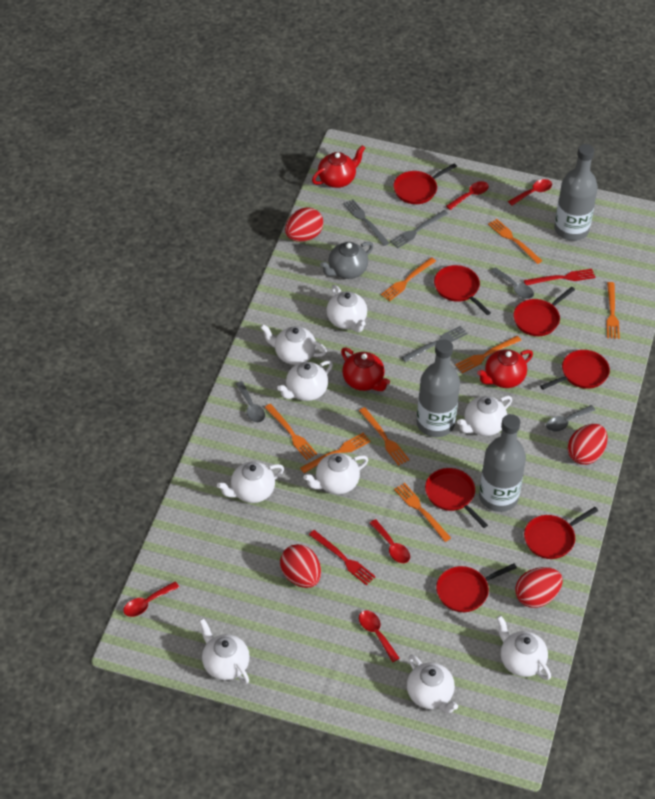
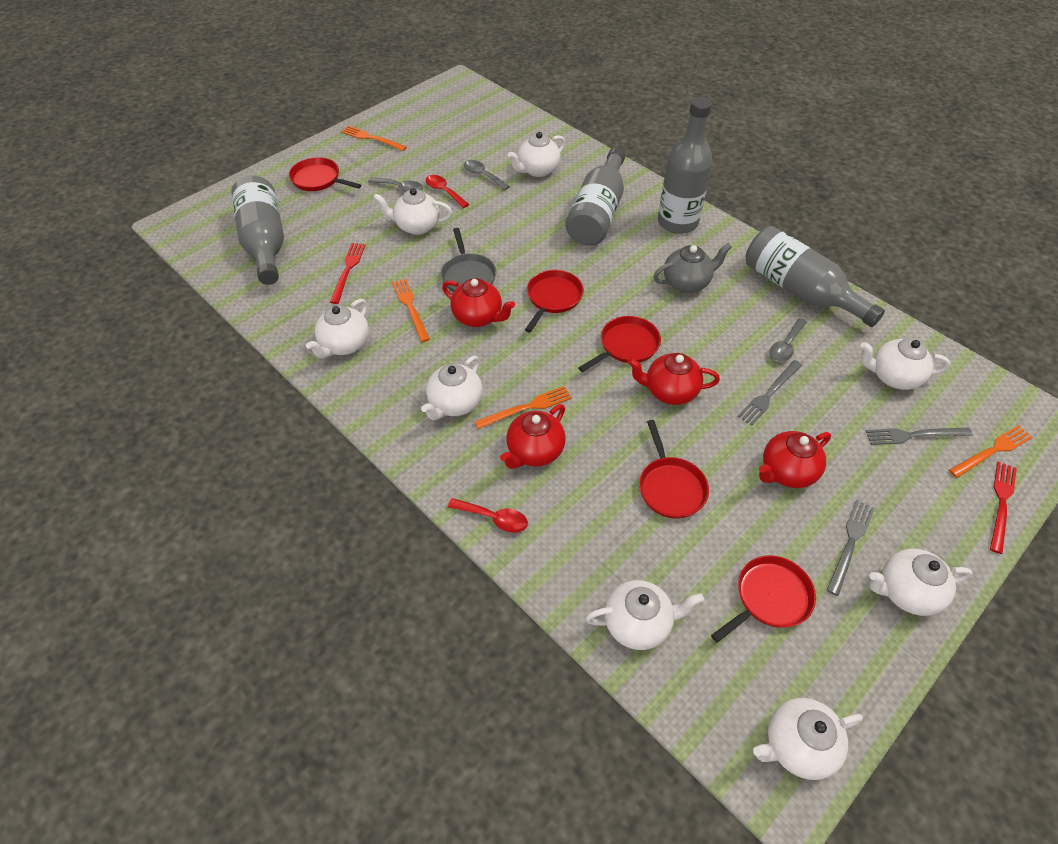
grey bottle: [416,340,460,437] [479,414,526,512] [554,144,598,241] = 3 -> [231,176,284,285] [565,147,625,245] [658,97,713,234] [745,226,885,327] = 4
grey pan: none = 0 -> [441,228,496,292] = 1
orange fork: [265,404,317,460] [300,433,371,473] [359,407,409,466] [381,257,436,301] [394,483,451,542] [455,336,522,373] [488,219,542,264] [606,282,620,339] = 8 -> [341,126,407,151] [392,279,430,342] [474,386,572,429] [949,425,1033,478] = 4
red egg: [280,544,321,588] [285,207,323,242] [515,567,563,608] [567,424,608,465] = 4 -> none = 0
red pan: [393,163,457,204] [425,468,488,528] [434,265,491,315] [436,564,517,612] [513,287,575,336] [524,507,598,559] [540,350,610,390] = 7 -> [289,157,361,191] [525,270,584,332] [578,316,661,372] [639,420,709,519] [711,555,816,643] = 5
red spoon: [123,582,179,617] [359,610,400,662] [370,519,410,563] [446,181,489,210] [508,179,552,206] = 5 -> [426,175,469,208] [448,498,528,533] = 2
red teapot: [312,145,365,188] [341,347,390,391] [477,349,533,388] = 3 -> [442,278,515,327] [500,404,566,469] [628,353,720,405] [759,431,831,488] = 4
white teapot: [199,618,250,684] [217,461,284,503] [260,324,327,365] [277,360,333,401] [303,453,368,494] [326,285,367,332] [407,655,458,714] [457,396,512,436] [497,615,551,680] = 9 -> [306,299,369,358] [373,188,452,235] [421,356,483,420] [508,132,565,177] [586,580,704,650] [753,698,863,780] [860,338,950,390] [869,549,973,616] = 8

